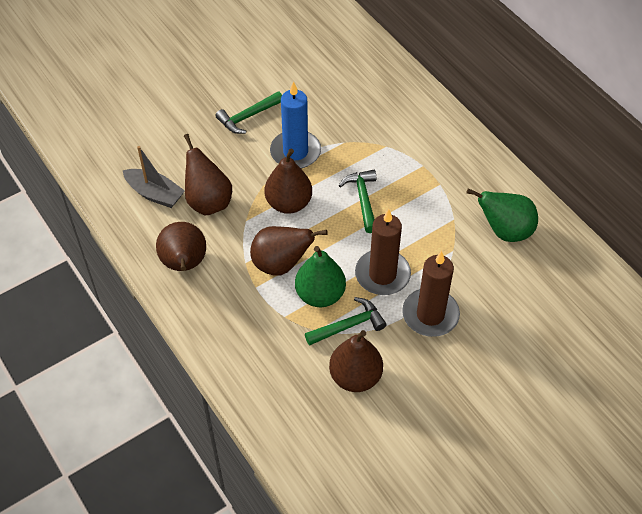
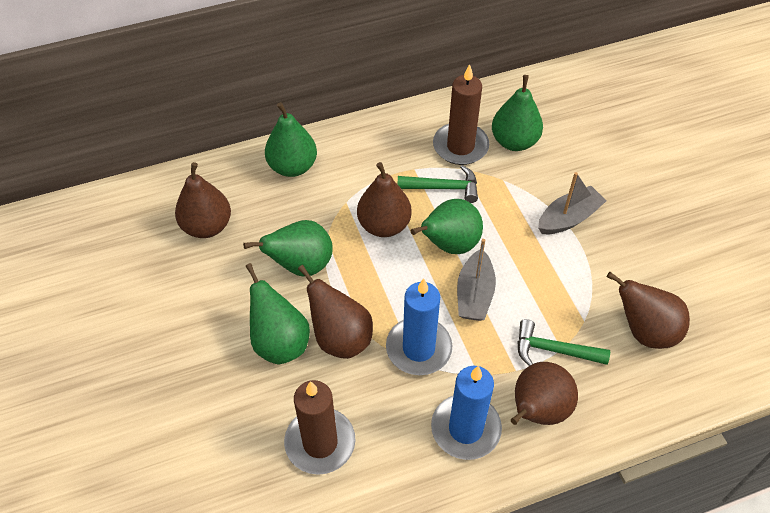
blue candle: [270,81,321,169] = 1 -> [386,278,452,375] [431,366,502,460] = 2
green hammer: [215,92,282,134] [305,297,387,346] [339,170,376,233] = 3 -> [398,165,478,203] [517,319,610,366] = 2
green pear: [295,246,346,307] [466,188,538,242] = 2 -> [243,220,333,277] [246,263,310,365] [265,102,317,177] [411,199,483,254] [492,75,543,151] = 5
grey boat: [123,146,185,208] = 1 -> [457,239,496,321] [538,172,606,234] = 2

